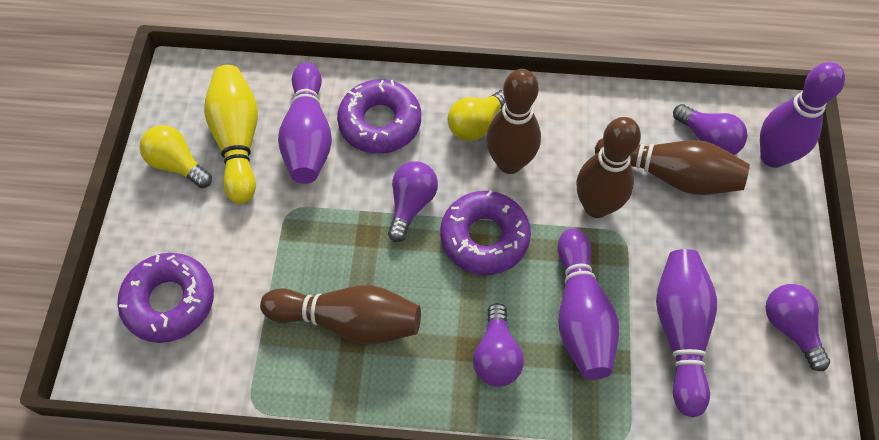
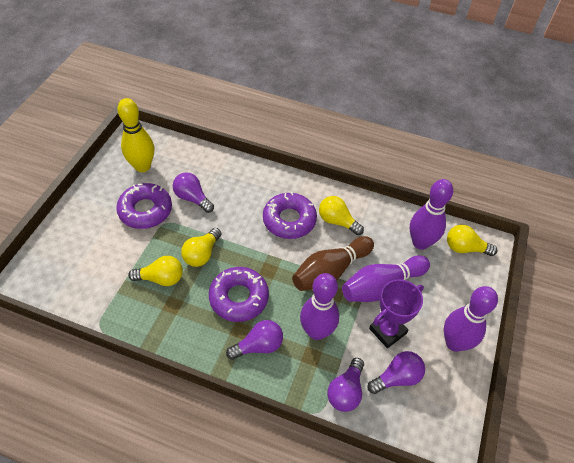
brown bowling pin: [260,285,421,345] [486,69,541,174] [577,117,641,218] [595,138,750,195] = 4 -> [292,236,374,291] = 1
purple trophy: none = 0 -> [369,279,424,348] = 1
yellow light bulb: [140,125,212,188] [448,90,506,141] = 2 -> [128,256,183,286] [181,228,221,267] [319,196,364,235] [447,225,497,256] = 4

